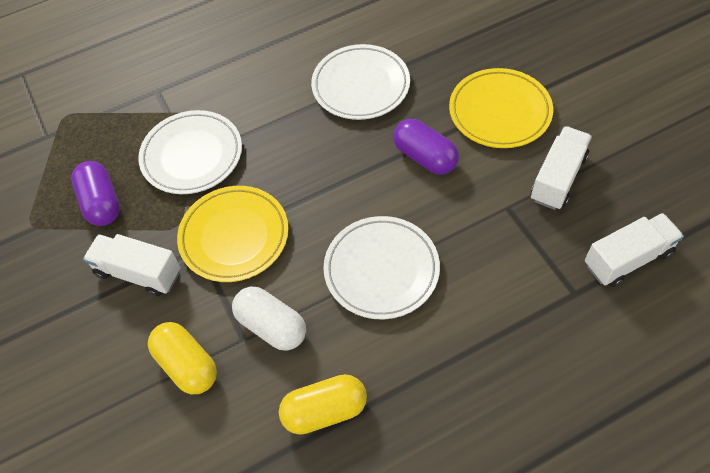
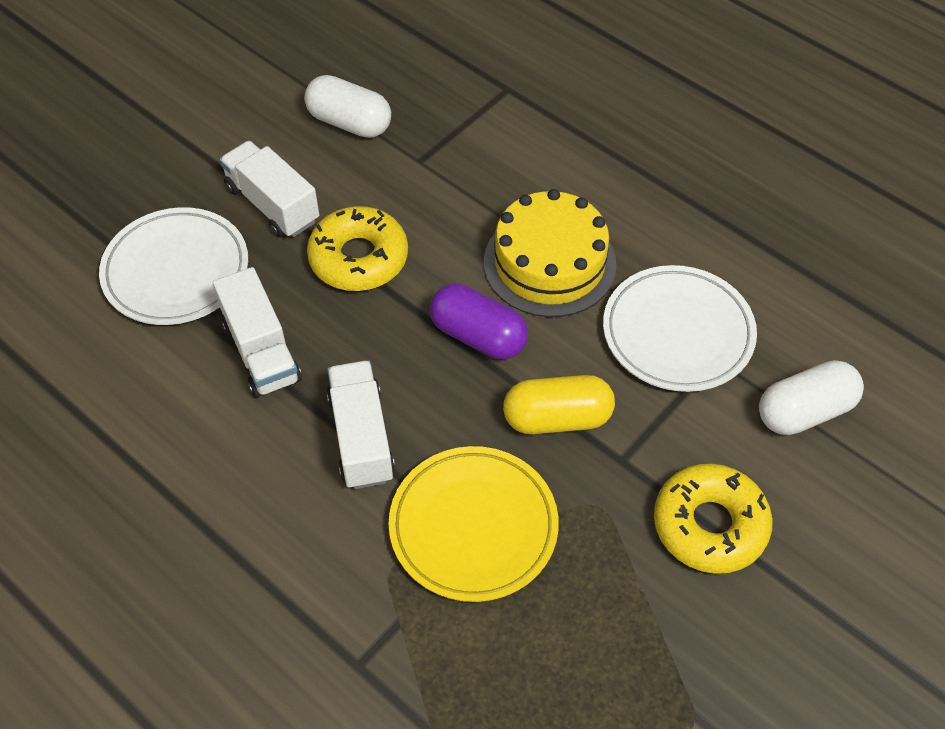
purple capsule: [71,161,120,226] [393,119,459,175] = 2 -> [430,284,528,359] = 1
white capsule: [232,286,306,351] = 1 -> [304,75,391,138] [759,360,864,435] = 2
white plate: [138,110,242,194] [311,44,410,120] [323,216,440,319] = 3 -> [99,207,248,325] [603,265,757,392] = 2
yellow cake: none = 0 -> [484,189,617,317] = 1
yellow capsule: [148,322,217,394] [279,374,367,435] = 2 -> [503,375,615,434] = 1
yellow donut: none = 0 -> [307,206,408,291] [654,464,773,574] = 2
yellow plate: [177,186,288,282] [449,68,553,148] = 2 -> [388,446,559,602] = 1

